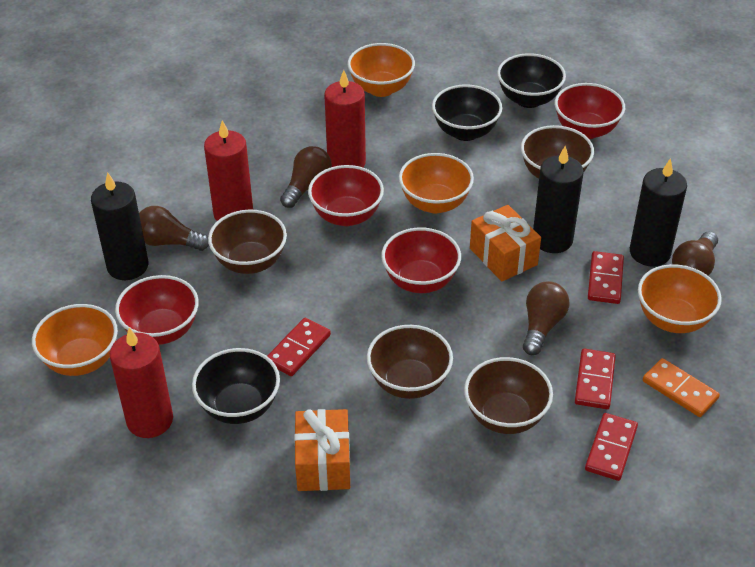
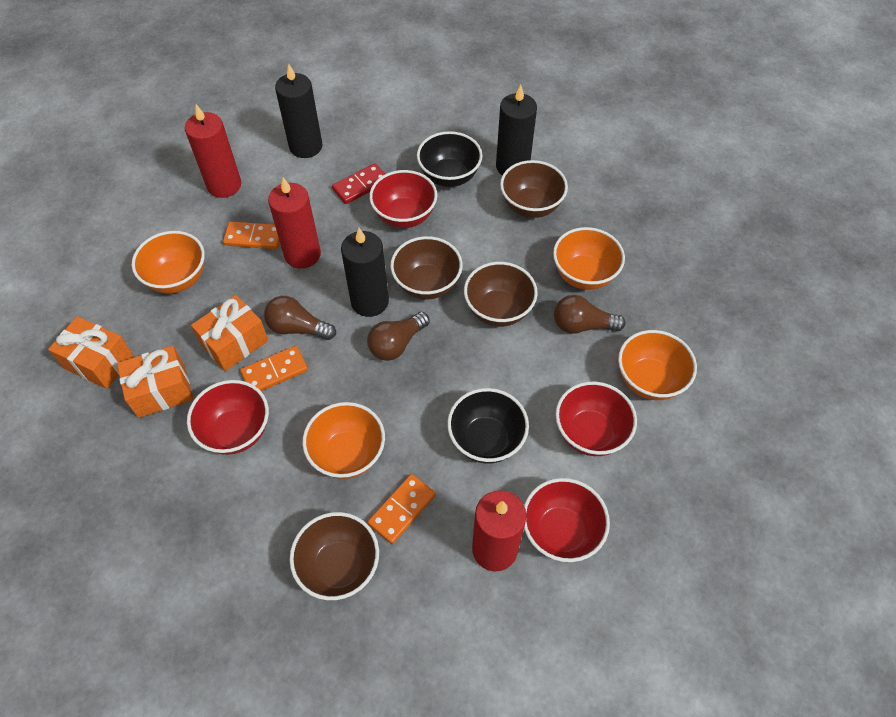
black bowl: [192,348,280,424] [432,85,502,141] [497,53,566,108] = 3 -> [417,131,482,187] [447,388,529,464] = 2
brown light bulb: [139,206,209,251] [280,146,332,208] [523,281,570,355] [672,231,718,276] = 4 -> [264,296,336,340] [367,312,430,361] [554,295,625,334] = 3
orange domino: [643,358,720,417] = 1 -> [223,221,280,249] [240,346,308,391] [368,474,436,544] = 3
orange gift: [294,409,350,491] [470,205,541,281] = 2 -> [48,316,134,389] [117,345,193,418] [191,295,269,371] = 3
red domino: [267,318,331,376] [575,349,616,409] [585,413,638,481] [588,251,624,304] = 4 -> [332,163,385,204] = 1

